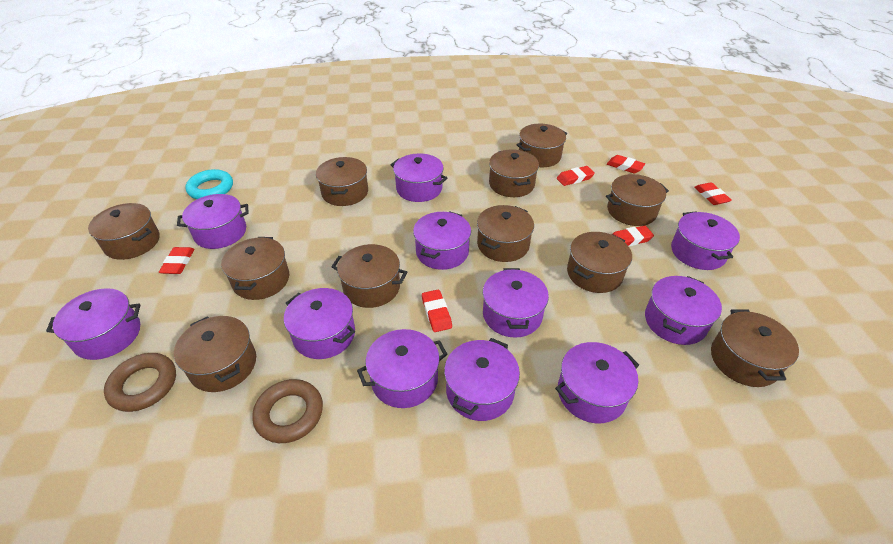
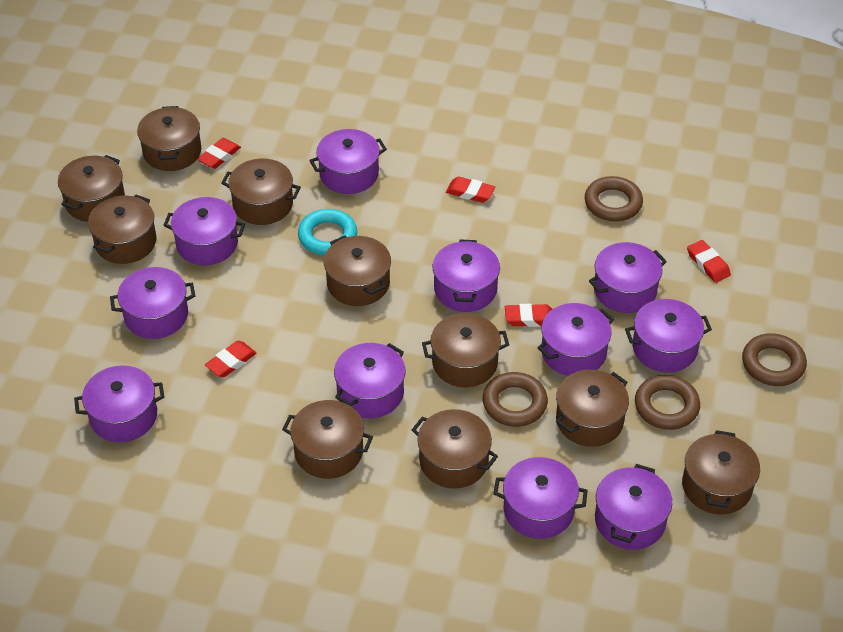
brown pot: [88,203,159,260] [174,316,256,392] [221,237,289,300] [316,157,368,206] [331,244,407,308] [477,205,534,262] [489,149,539,197] [516,124,567,167] [567,232,632,293] [606,174,669,226] [711,309,799,387] = 11 -> [58,155,125,222] [88,194,157,264] [137,106,201,171] [221,158,301,225] [282,400,373,479] [324,236,391,306] [412,409,498,489] [422,313,509,387] [556,369,629,447] [682,430,760,514] = 10
brown ring: [104,353,176,412] [252,379,323,443] = 2 -> [483,372,548,427] [585,176,643,222] [635,375,700,430] [742,333,807,386] = 4
red eraser: [159,247,194,274] [422,290,452,332] [557,166,595,186] [607,155,645,174] [613,226,654,246] [694,182,732,205] = 6 -> [197,138,241,169] [205,341,256,377] [446,177,495,203] [505,304,552,327] [687,240,731,283] = 5

